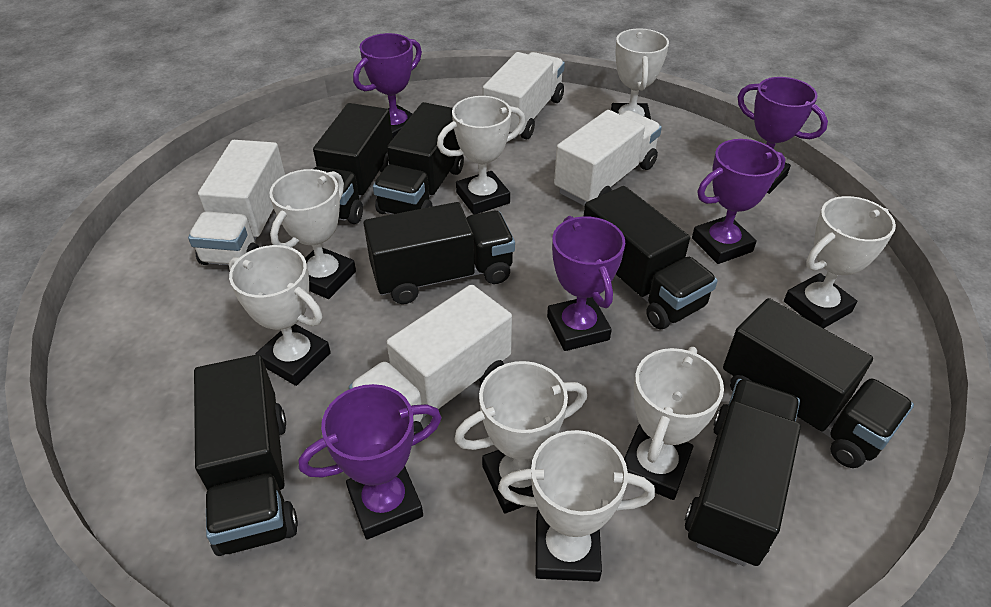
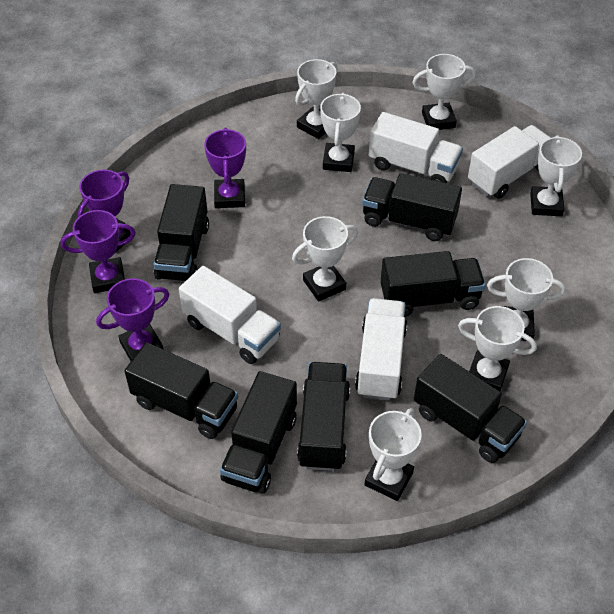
purple trophy: [298,384,442,539] [353,33,422,138] [547,216,625,351] [692,139,785,264] [738,77,828,194] = 5 -> [61,210,136,293] [78,170,131,253] [96,278,169,361] [204,128,246,208] = 4

